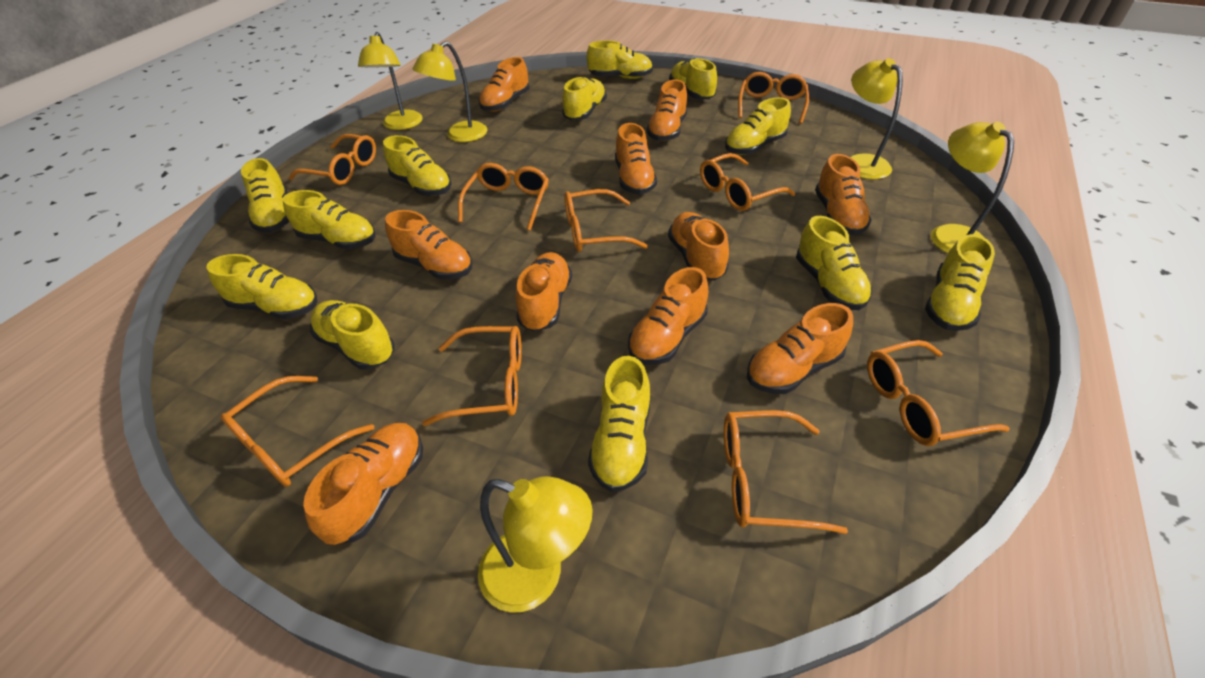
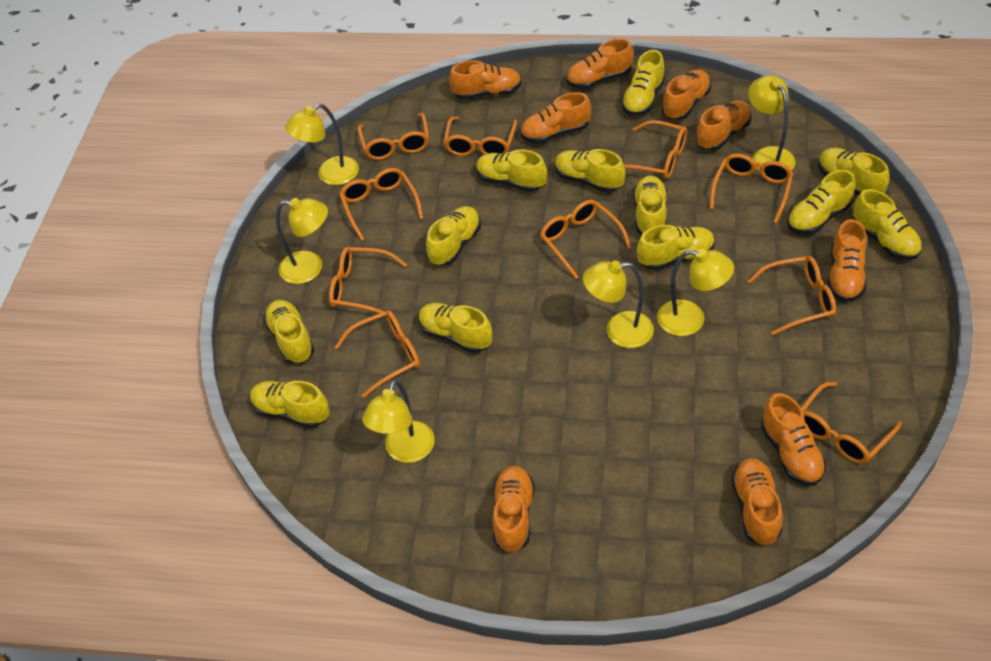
orange glasses: [220,376,374,487] [289,134,376,185] [422,326,522,426] [458,163,549,231] [564,189,648,252] [700,153,795,211] [724,410,848,534] [738,72,809,124] [867,340,1010,446] = 9 -> [329,247,407,314] [335,310,420,398] [339,168,423,241] [358,113,429,160] [444,116,517,156] [540,200,631,279] [624,120,687,179] [710,153,793,224] [747,256,836,335] [801,382,902,464] = 10
orange shoe: [303,423,423,545] [385,210,472,280] [479,57,530,112] [516,252,572,332] [615,123,657,195] [628,267,708,365] [647,80,687,141] [668,212,729,281] [747,303,853,394] [815,154,872,235] = 10 -> [449,60,522,100] [492,466,535,553] [520,92,591,144] [567,39,634,89] [662,69,711,120] [696,100,751,151] [731,458,783,546] [761,393,827,486] [828,219,867,302] = 9
yellow lamp: [358,32,423,130] [413,41,487,142] [478,476,593,613] [851,58,903,179] [931,122,1014,253] = 5 -> [276,198,328,284] [285,104,359,185] [362,380,435,463] [583,261,654,348] [657,249,734,336] [748,75,796,171] = 6

